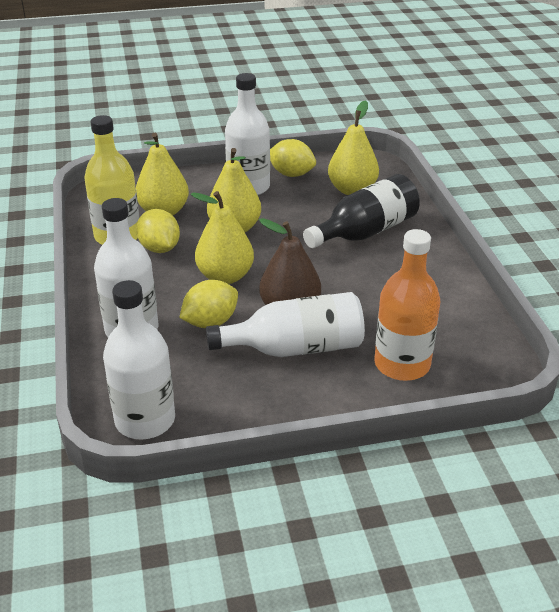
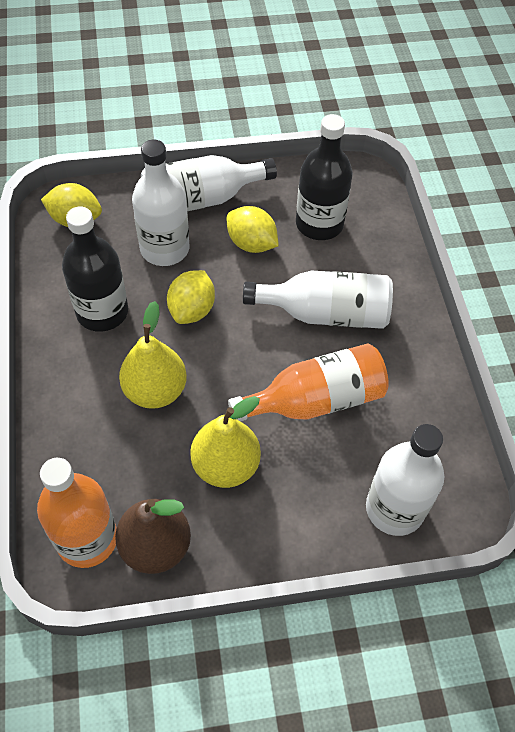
black bottle: [303,174,420,248] = 1 -> [62,207,128,332] [296,114,353,240] = 2
orange bottle: [374,229,440,381] = 1 -> [37,458,116,568] [228,343,389,422] = 2
yellow bottle: [84,115,139,245] = 1 -> none = 0
yellow pear: [136,133,189,216] [191,191,254,284] [207,148,261,232] [328,100,379,195] = 4 -> [119,301,187,409] [190,396,261,488] = 2

